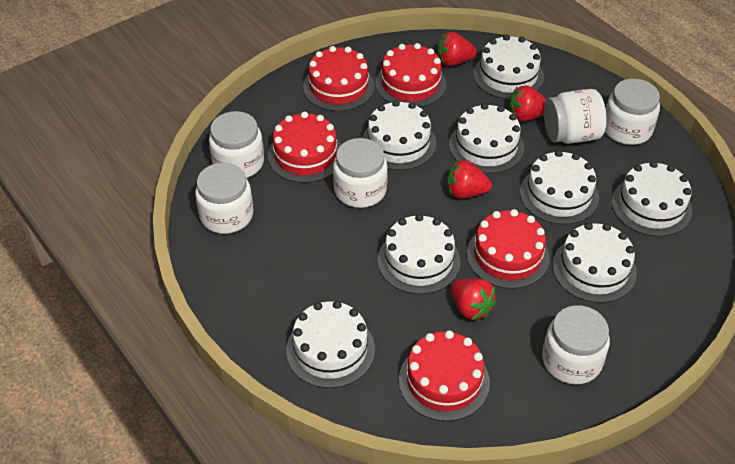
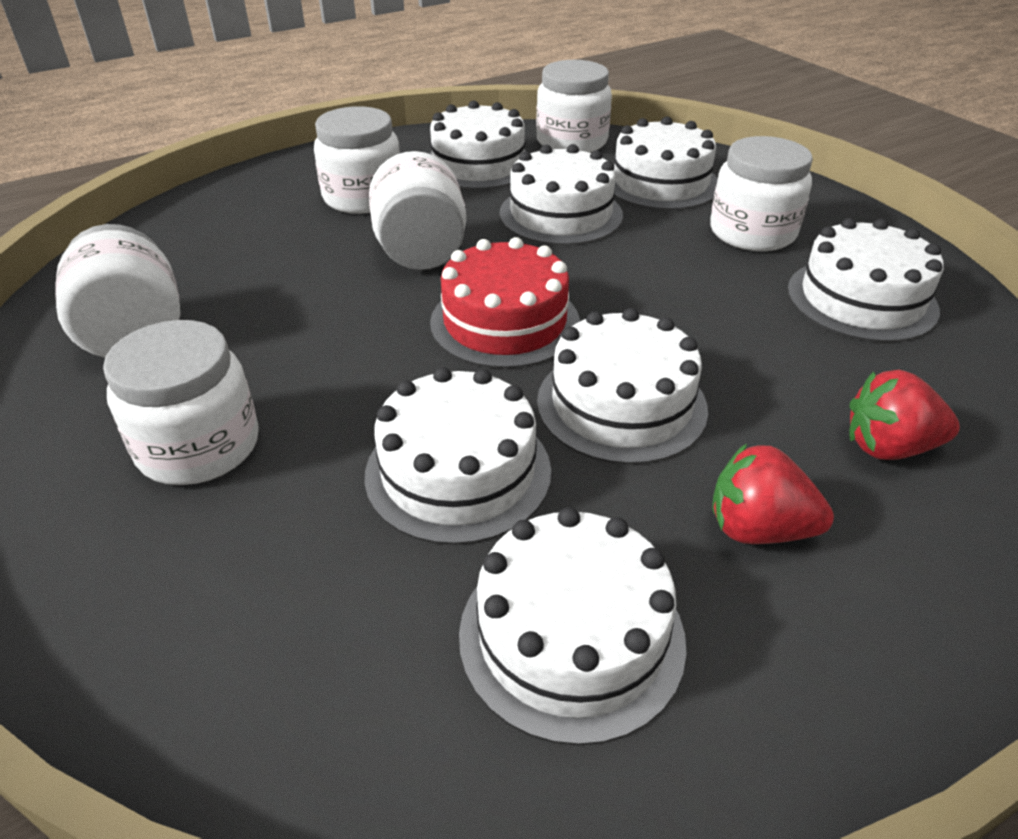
red cake: [268,112,341,183] [303,46,374,111] [376,43,446,107] [399,330,490,421] [467,209,550,289] = 5 -> [430,237,580,369] = 1
red strawberry: [437,32,477,66] [447,160,492,199] [451,278,497,320] [509,85,547,121] = 4 -> [712,443,834,544] [849,370,960,460] = 2
white cake: [286,301,375,388] [362,100,436,170] [378,214,460,294] [449,103,524,174] [473,35,544,99] [520,150,599,225] [552,222,637,303] [612,161,692,237] = 8 -> [365,367,551,545] [429,101,527,190] [459,507,687,746] [499,144,623,245] [537,308,708,465] [614,117,718,210] [787,218,944,342] = 7

